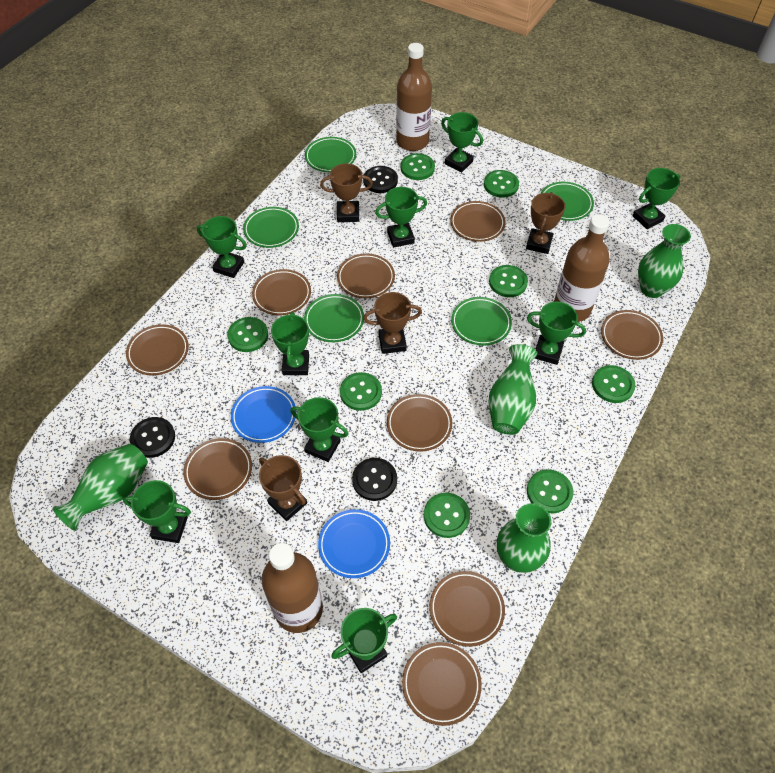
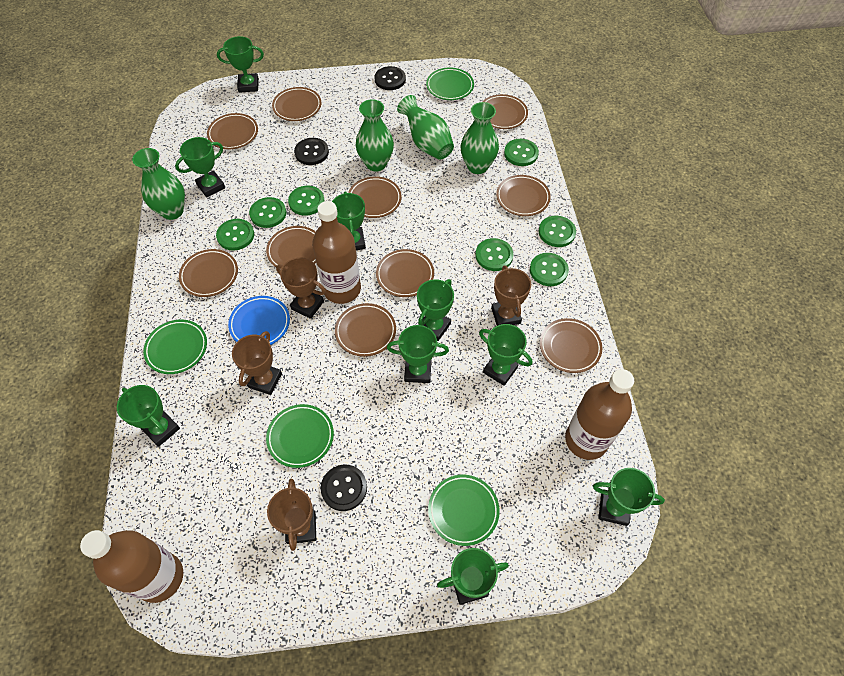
blue plate: [231,386,296,443] [318,509,390,578] = 2 -> [228,296,290,345] = 1
brown plate: [126,324,189,376] [183,438,252,500] [252,269,311,315] [337,253,395,298] [387,394,452,452] [402,642,482,726] [429,571,505,647] [450,201,505,242] [601,310,663,360] = 9 -> [179,249,238,297] [207,113,258,149] [266,226,316,270] [272,87,321,121] [335,303,396,357] [348,177,402,218] [376,249,434,297] [482,94,528,129] [496,175,551,216] [540,318,602,373] = 10
green button: [227,317,268,352] [340,372,382,411] [401,153,435,180] [424,493,470,538] [484,170,519,198] [489,265,528,297] [527,469,574,513] [592,365,636,403] = 8 -> [216,219,254,251] [249,197,286,228] [288,186,325,216] [475,238,514,271] [504,139,539,166] [530,253,569,286] [539,216,576,247] = 7
green plate: [243,207,299,248] [304,294,364,342] [305,137,356,172] [451,297,512,346] [541,182,594,221] = 5 -> [143,320,207,374] [266,404,334,468] [426,68,474,100] [428,475,500,546] = 4

